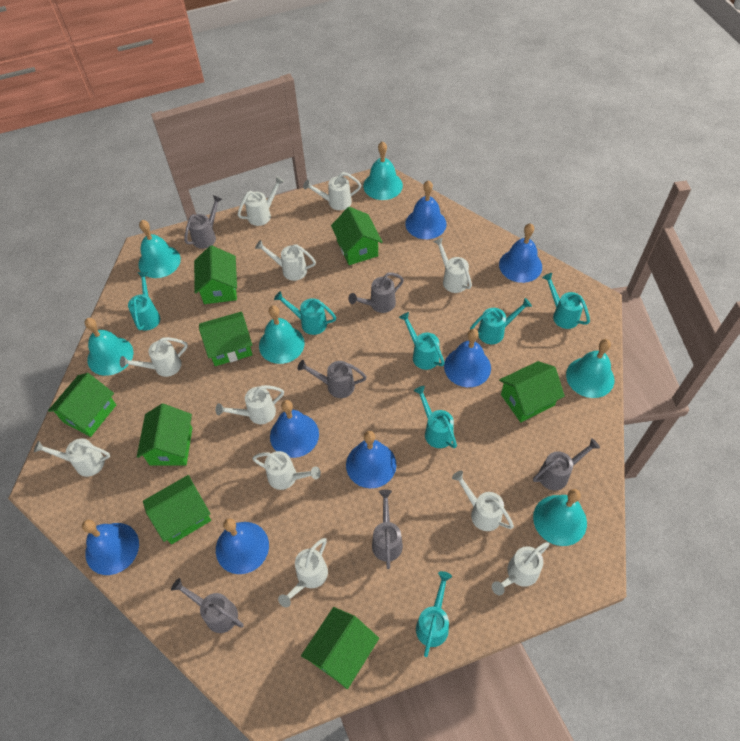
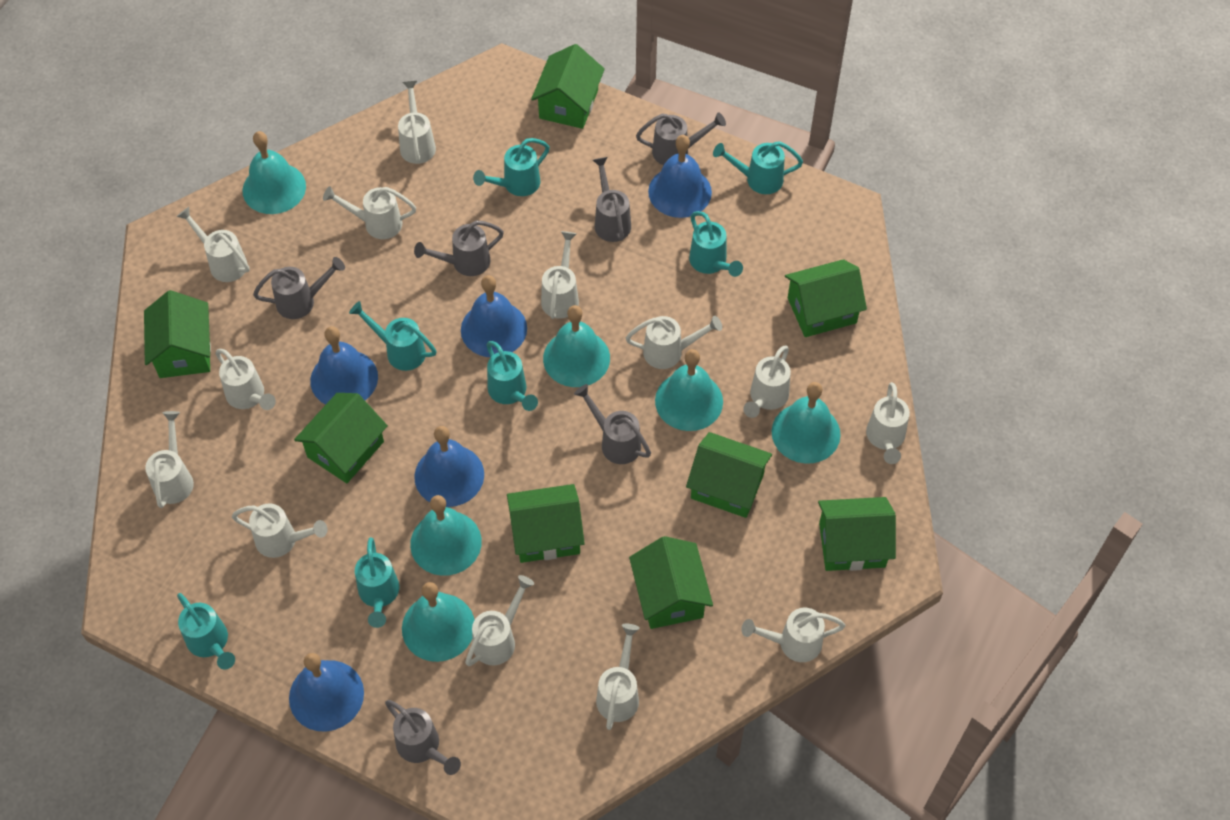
blue bell: [82,520,139,575] [216,518,269,574] [270,400,319,458] [346,431,396,488] [405,180,447,239] [444,329,491,387] [499,223,542,283] = 7 -> [289,653,364,731] [310,326,378,405] [414,426,484,507] [461,275,527,357] [648,135,712,218] = 5
white watering can: [34,438,110,477] [120,337,188,377] [216,385,284,424] [238,176,284,226] [252,451,321,490] [255,240,316,281] [278,538,328,607] [303,172,361,210] [433,237,472,293] [452,471,514,531] [492,542,550,595] = 11 -> [145,411,194,508] [177,207,250,282] [215,349,276,410] [232,503,327,558] [323,186,416,239] [398,81,436,164] [465,575,534,666] [541,231,579,319] [596,624,640,730] [626,316,722,369] [741,608,846,662] [743,345,791,418] [866,382,910,464] = 13

